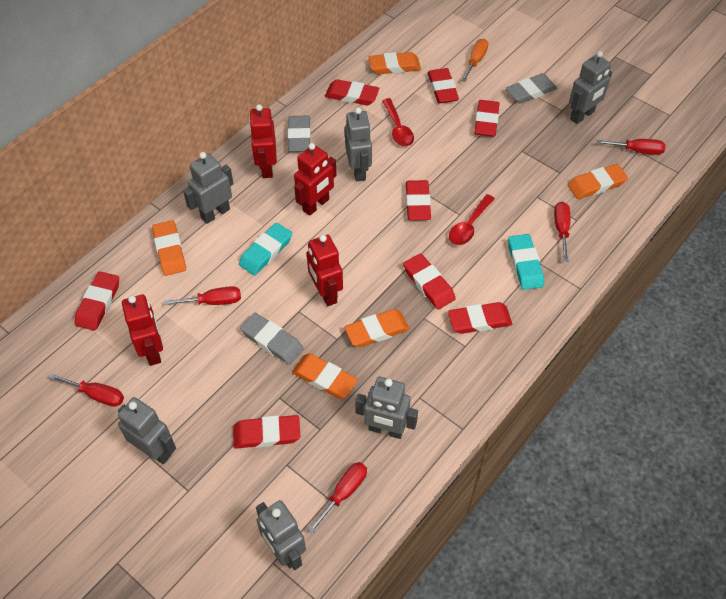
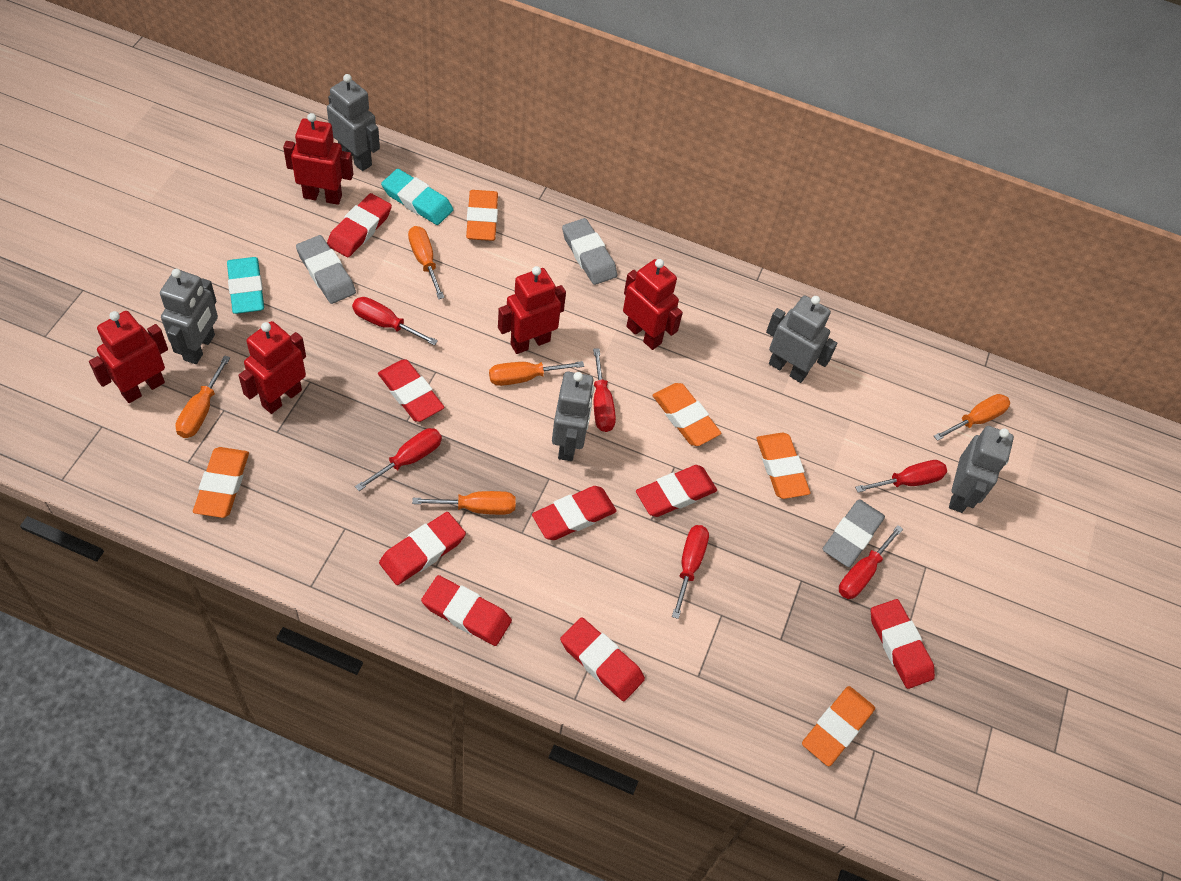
grey robot: [118,397,176,464] [183,152,234,224] [256,500,306,570] [345,107,372,181] [355,377,418,439] [569,51,612,124] = 6 -> [160,269,218,364] [327,74,380,171] [552,372,594,461] [766,296,837,383] [949,426,1014,513] = 5
orange screwdriver: [461,39,488,82] = 1 -> [175,355,230,438] [408,226,444,299] [412,491,516,515] [489,361,584,386] [934,394,1010,441] = 5
red robot: [122,294,163,366] [249,104,277,178] [294,143,337,216] [307,235,343,306] = 4 -> [89,311,168,403] [238,321,306,414] [283,113,353,205] [498,266,566,354] [623,259,683,350] = 5
red screwdriver: [49,374,124,407] [165,286,241,305] [308,462,367,533] [554,202,570,262] [597,139,666,155] = 5 -> [352,297,438,345] [355,428,442,491] [593,348,616,432] [672,525,709,619] [839,525,903,599] [855,460,947,493] = 6
red spoon: [382,98,414,146] [449,194,495,245] = 2 -> none = 0

